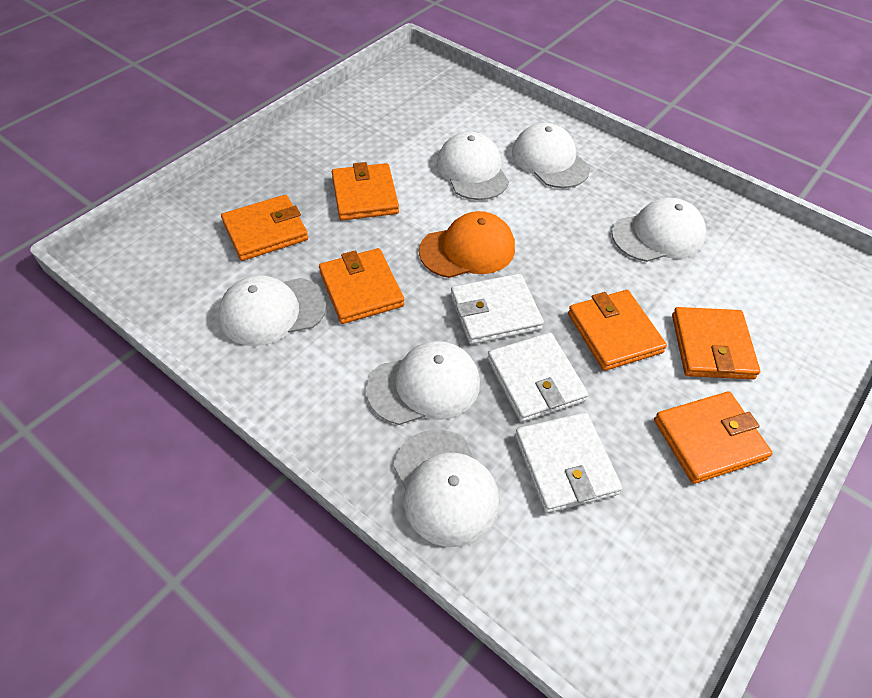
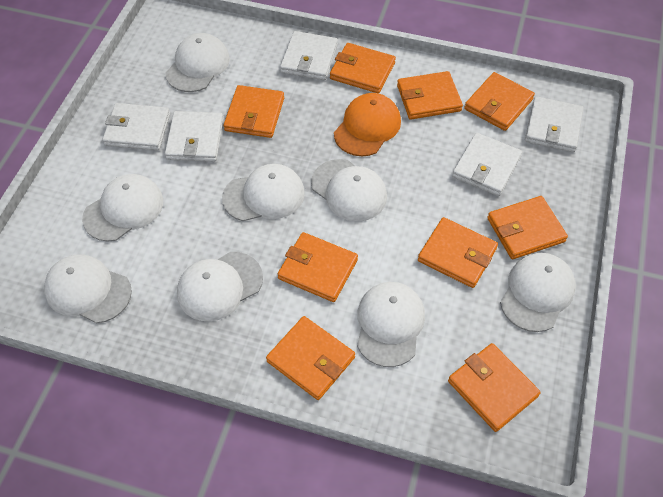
orange wallet: [221,195,308,261] [319,248,405,324] [332,162,399,221] [568,290,667,371] [654,391,773,484] [672,307,760,379] = 6 -> [224,85,284,138] [266,316,355,400] [278,232,358,302] [330,43,396,93] [397,71,463,120] [418,217,498,288] [448,343,541,432] [464,72,535,131] [487,196,568,259] = 9
white cap: [219,275,327,346] [366,341,480,425] [393,430,499,547] [437,132,509,200] [512,123,590,188] [612,198,706,262] = 6 -> [44,254,132,323] [82,174,163,242] [166,33,230,92] [177,252,263,321] [222,164,305,221] [311,159,387,222] [357,282,425,367] [500,253,576,332] = 8
white wallet: [451,274,544,345] [487,333,588,422] [515,412,622,513] = 3 -> [103,103,170,151] [165,111,223,162] [280,31,338,80] [452,133,522,196] [525,96,584,153] = 5

